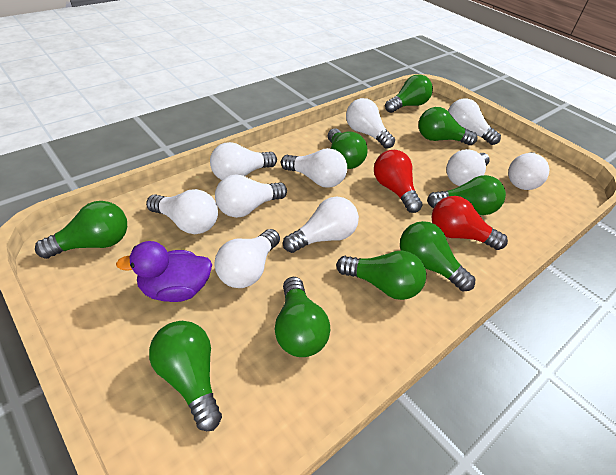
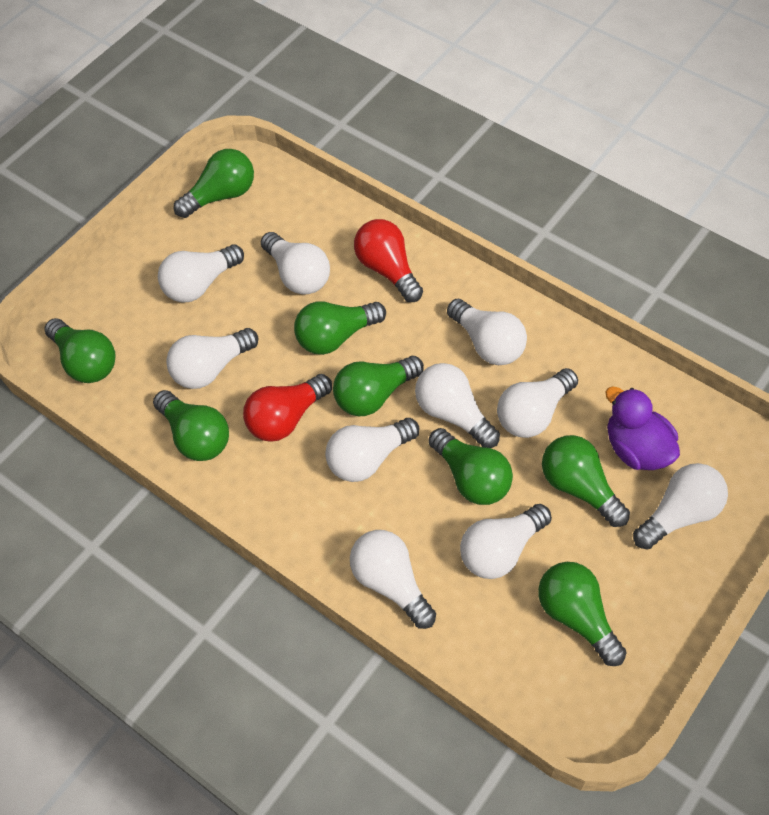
green light bulb: [35,201,127,259] [149,321,222,431] [275,277,330,357] [328,128,368,169] [336,251,426,300] [385,74,433,113] [400,221,475,291] [418,107,477,145] [427,175,506,215] = 9 -> [44,318,116,383] [153,390,229,461] [174,149,254,218] [294,301,386,355] [333,356,424,416] [428,428,513,505] [538,562,627,666] [542,435,630,527] = 8

